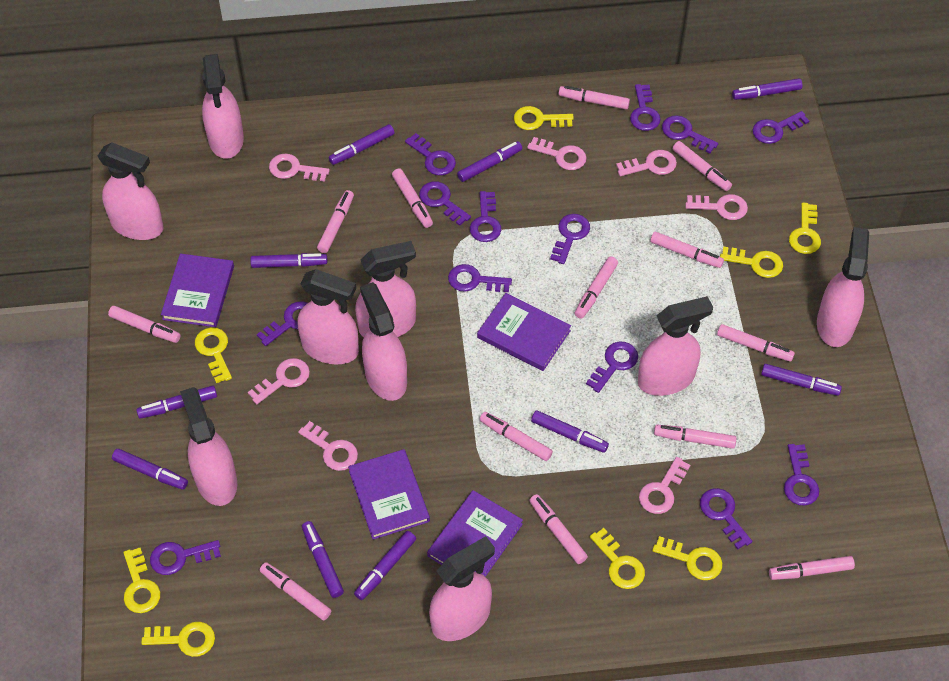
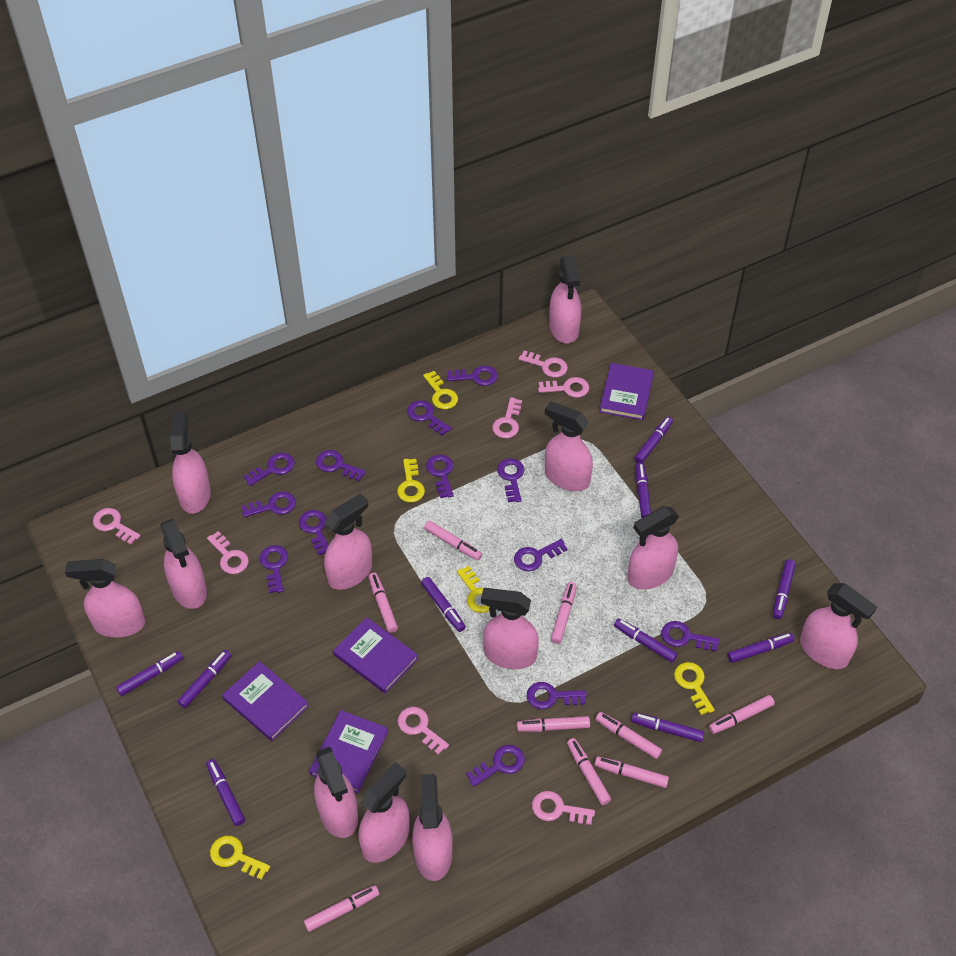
pink marker: [108,306,181,343] [260,562,332,620] [317,190,354,253] [392,168,433,228] [480,412,553,461] [529,494,588,564] [558,86,630,109] [575,256,618,319] [650,232,724,268] [654,425,736,449] [673,141,732,191] [717,324,795,362] [769,556,855,580] = 13 -> [304,885,379,932] [368,573,398,633] [424,521,482,560] [517,716,590,732] [551,582,577,644] [567,738,611,805] [594,756,669,788] [596,712,662,759] [709,695,775,734] = 9
pink spray bottle: [98,142,163,240] [180,387,237,506] [202,54,244,159] [297,269,359,364] [355,241,416,337] [360,282,407,401] [429,536,495,641] [638,296,713,396] [817,227,869,347] = 9 -> [65,559,145,638] [160,518,207,609] [170,411,211,514] [314,747,358,838] [324,493,372,590] [358,762,410,863] [412,774,453,881] [481,588,539,669] [545,401,593,491] [549,256,581,344] [628,506,679,590] [800,583,877,669] = 12
yellow key: [123,548,160,613] [141,622,215,657] [195,327,232,383] [514,106,574,130] [590,528,645,589] [652,536,722,580] [720,246,783,278] [789,203,821,254] = 8 -> [210,836,270,880] [397,459,425,503] [423,371,458,409] [457,566,490,613] [674,662,715,715] = 5

